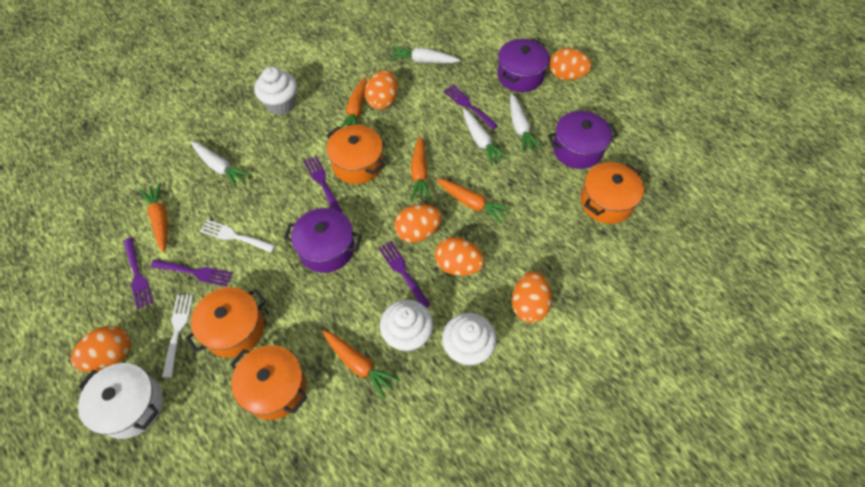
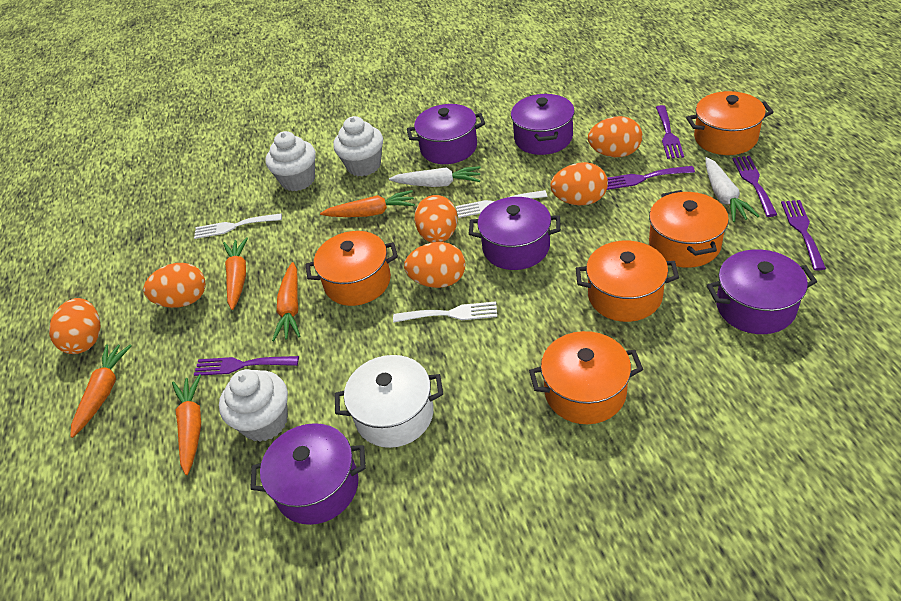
orange pot: [185,287,266,358] [230,345,307,420] [326,125,385,184] [581,162,644,224] = 4 -> [306,231,398,306] [529,331,643,424] [575,241,679,322] [649,190,729,268] [686,91,774,155] = 5
purple pot: [284,208,362,273] [498,39,549,92] [548,111,618,169] = 3 -> [250,423,366,525] [407,104,485,164] [469,197,561,270] [511,93,575,155] [707,249,817,334] = 5
white carrot: [191,141,251,188] [390,46,460,63] [463,108,508,166] [510,93,542,153] = 4 -> [389,166,481,187] [705,157,759,222] = 2
white fork: [162,294,193,377] [200,219,275,253] = 2 -> [194,213,282,239] [393,301,497,323] [456,190,547,218] = 3

